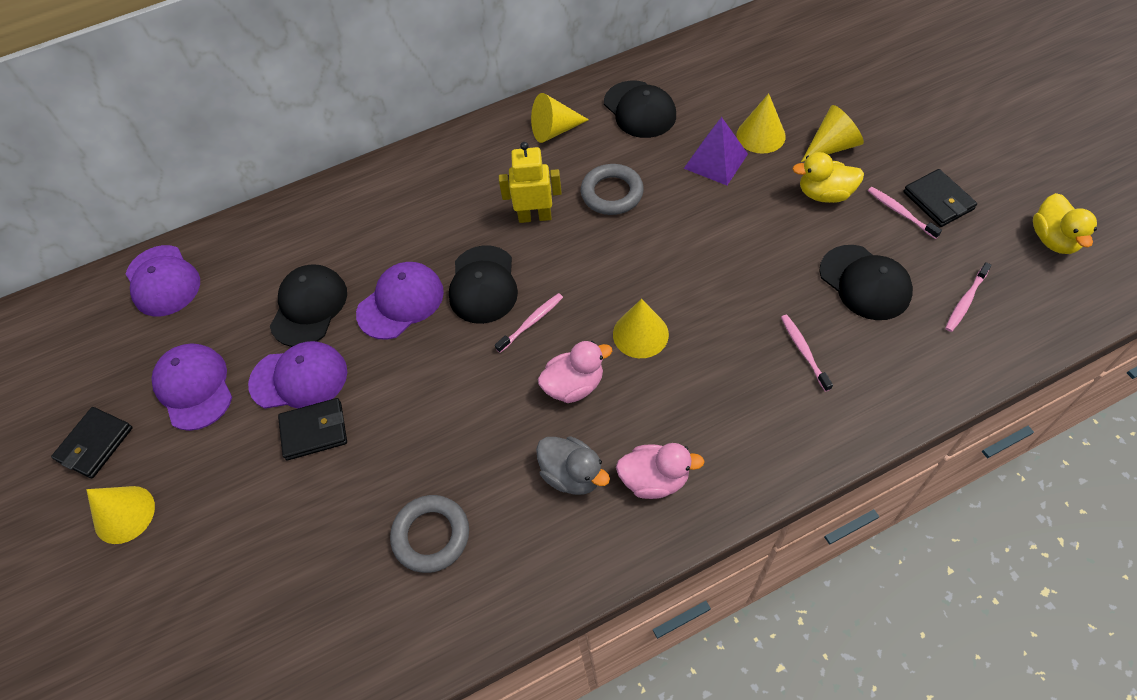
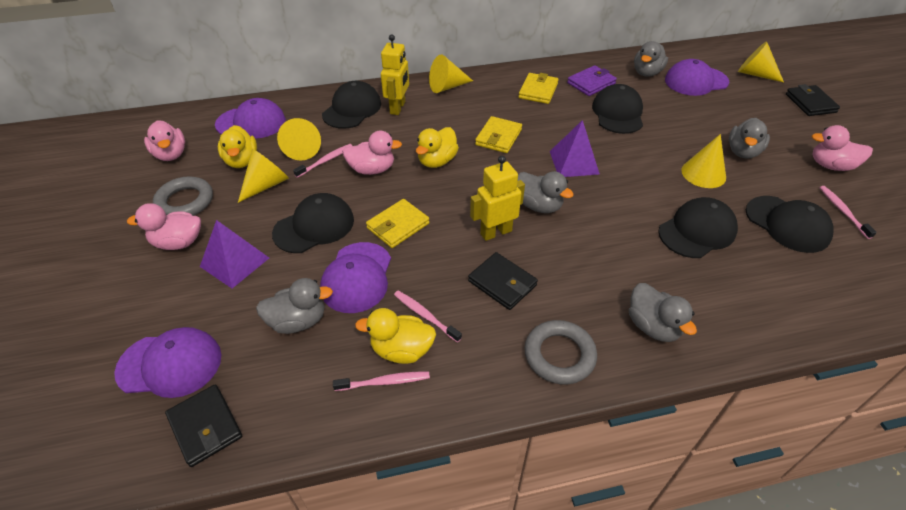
black cap: [270,264,347,347] [449,245,518,324] [604,81,676,138] [819,245,913,320] = 4 -> [272,193,354,253] [322,81,381,129] [592,84,643,134] [658,197,738,258] [746,196,834,253] = 5
grey duck: [536,436,610,495] = 1 -> [256,278,333,334] [518,171,574,213] [629,283,697,342] [634,41,668,77] [729,118,770,159] = 5
pink duck: [538,341,612,403] [616,443,705,499] = 2 -> [127,203,201,250] [144,120,185,161] [342,131,402,175] [811,125,873,171] = 4
purple pyramid: [684,117,748,185] = 1 -> [200,220,269,288] [550,120,600,177] = 2
purple wallet: none = 0 -> [567,65,617,96] = 1
yellow duck: [792,152,864,203] [1033,193,1097,254] = 2 -> [218,125,257,168] [355,308,436,364] [416,127,459,168] = 3
yellow robot: [499,142,562,223] = 1 -> [381,35,409,115] [470,156,525,241] = 2
yellow wallet: none = 0 -> [366,199,430,248] [475,116,522,153] [518,73,559,104] = 3

